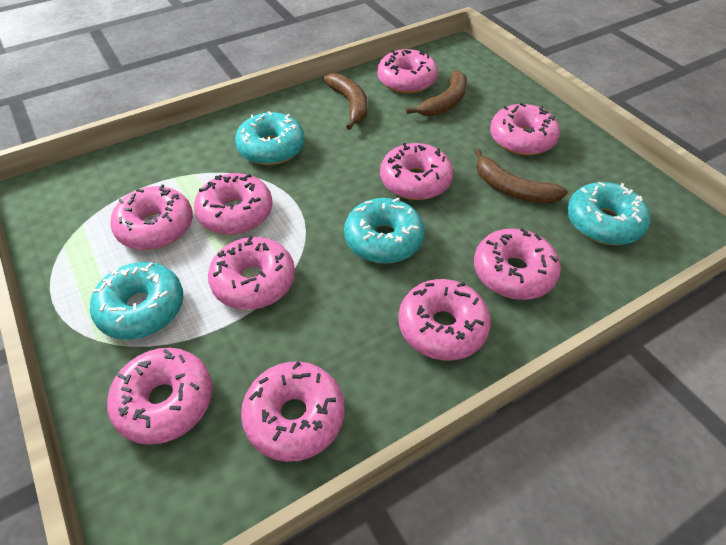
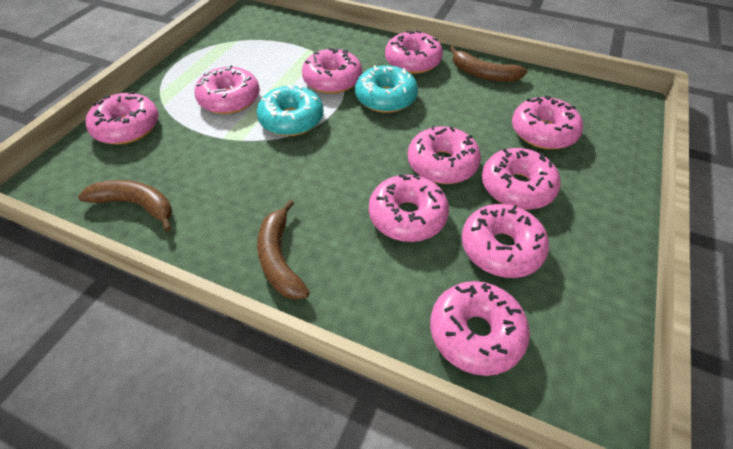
turquoise donut: [90,262,184,340] [235,111,305,165] [344,198,424,264] [567,182,650,245] = 4 -> [257,84,323,136] [355,65,418,113] = 2

